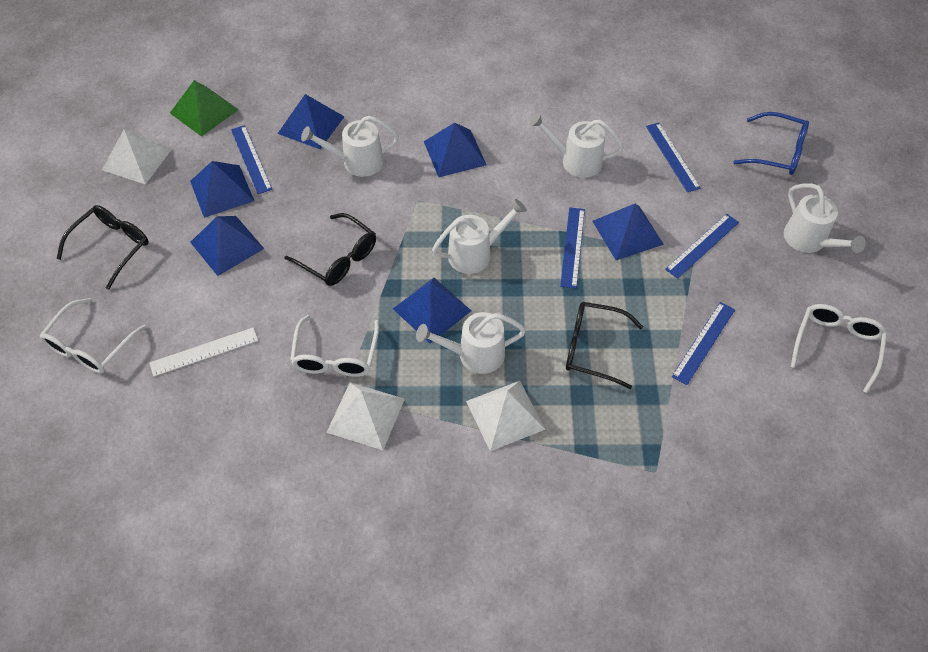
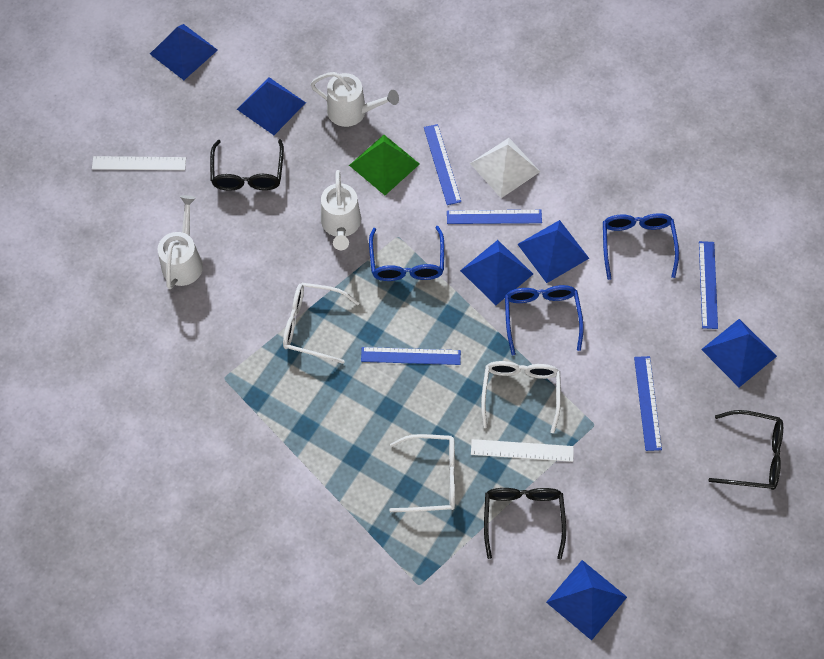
blue glasses: [733,112,809,175] = 1 -> [369,226,444,281] [505,285,584,355] [603,213,679,280] = 3
white pyramid: [102,129,172,184] [327,382,405,450] [466,381,546,451] = 3 -> [470,138,540,198] = 1
white ruler: [150,327,258,377] = 1 -> [92,156,186,170] [471,439,574,462] = 2
white watering can: [301,116,399,177] [416,312,526,374] [432,199,527,274] [529,113,624,178] [784,183,866,253] = 5 -> [158,195,203,289] [310,72,399,127] [321,170,361,250] = 3

